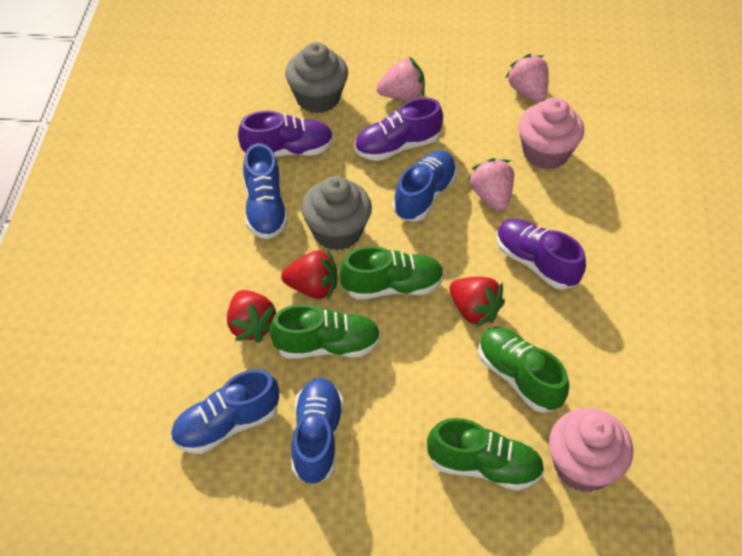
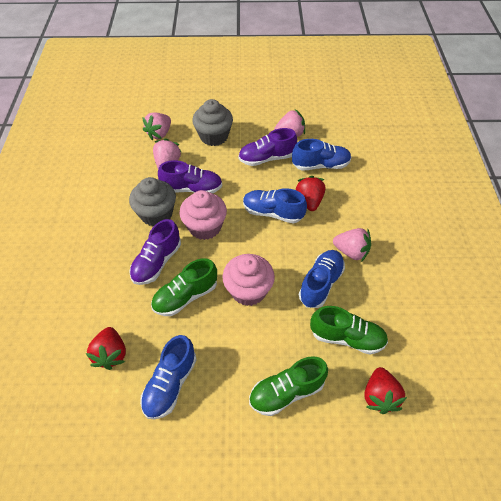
green shoe: [270,304,381,359] [340,246,444,299] [427,418,544,491] [478,327,569,413] = 4 -> [151,258,217,316] [249,356,328,416] [310,306,388,355] = 3
pink strawberry: [376,57,425,100] [468,158,514,211] [505,54,549,102] = 3 -> [142,112,171,140] [153,139,181,169] [274,109,305,137] [333,228,371,262] = 4

